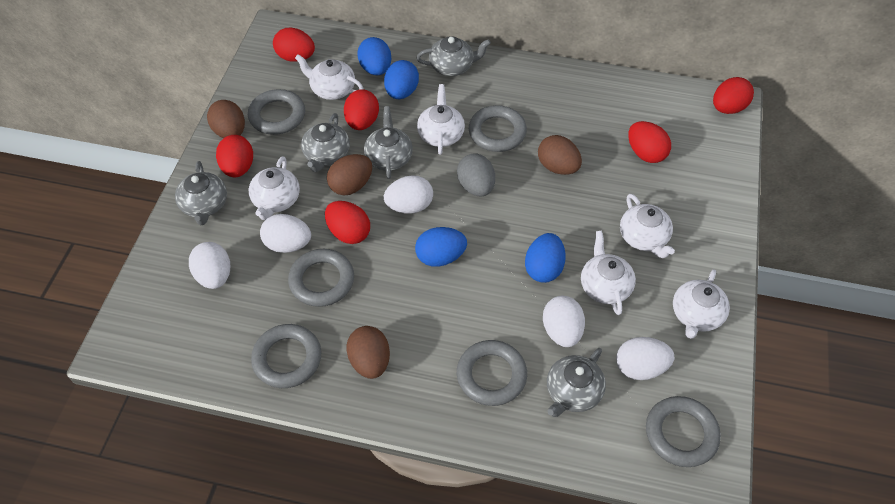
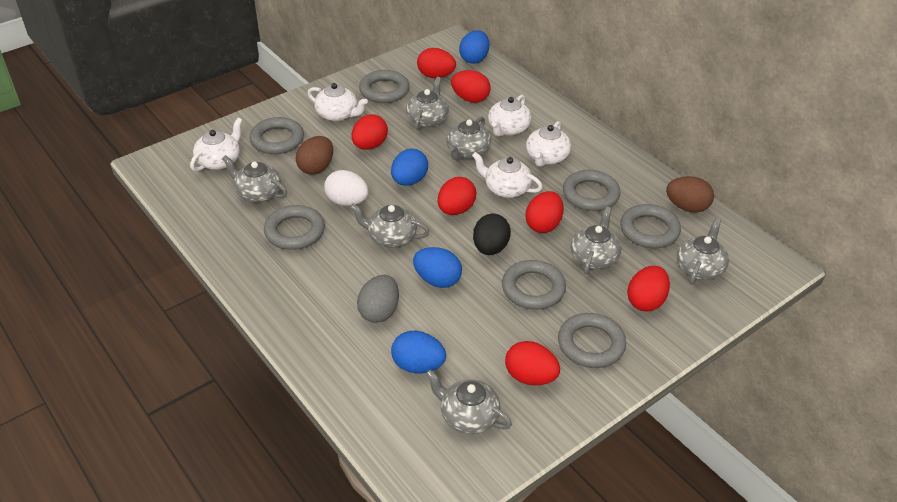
black egg: none = 0 -> [473,213,511,255] = 1
brown egg: [207,100,245,138] [327,154,372,195] [346,326,390,379] [538,135,582,175] = 4 -> [296,136,333,175] [666,176,714,213] = 2
grey ring: [248,89,305,135] [251,324,322,388] [288,249,354,307] [457,340,527,406] [469,105,527,152] [646,396,721,467] = 6 -> [250,117,304,154] [264,205,325,250] [359,70,410,103] [502,260,566,310] [558,313,626,368] [563,170,621,211] [620,204,681,248] = 7
grey teapot: [175,161,227,225] [301,113,350,172] [364,106,413,179] [416,36,491,76] [547,348,606,417] = 5 -> [222,155,287,203] [350,204,429,248] [406,77,449,130] [426,370,512,434] [446,116,491,160] [570,207,621,274] [677,218,729,284] = 7
red egg: [216,135,253,177] [273,28,315,62] [325,201,370,244] [344,89,379,130] [628,121,671,163] [713,77,754,114] = 6 -> [351,114,388,150] [417,48,456,78] [438,177,476,215] [451,70,491,103] [505,341,560,385] [525,191,564,233] [627,266,670,311] = 7
white egg: [189,242,230,289] [260,214,311,253] [384,175,433,214] [543,296,585,347] [616,337,674,380] = 5 -> [324,170,368,206] = 1
white teapot: [249,156,300,220] [295,54,364,100] [417,84,465,155] [581,231,636,315] [620,194,675,258] [673,269,730,339] = 6 -> [190,118,242,171] [308,83,368,121] [472,152,542,198] [488,95,531,136] [526,121,571,167] = 5

